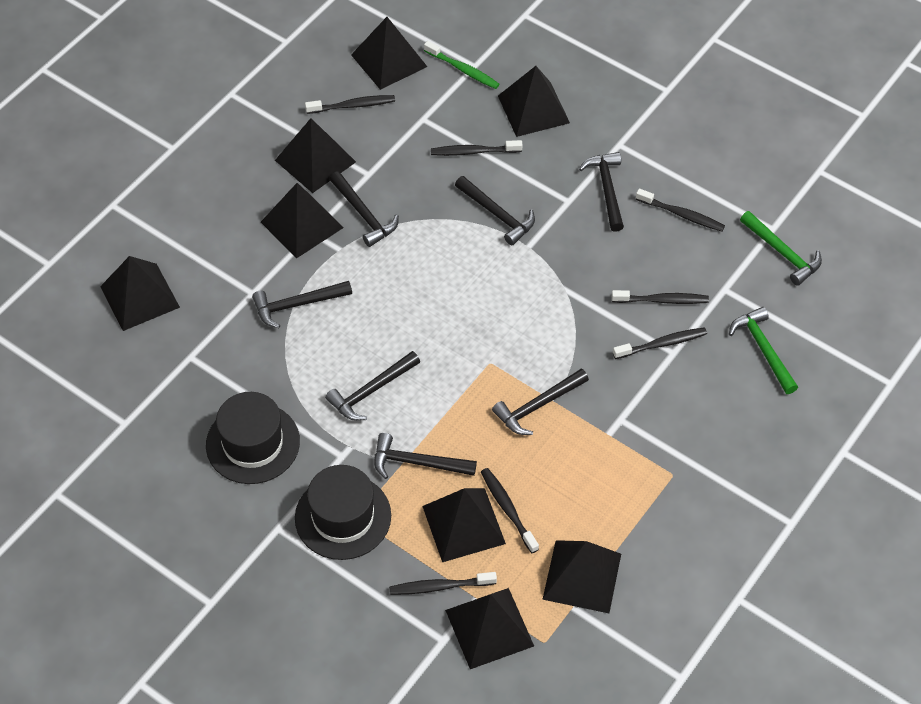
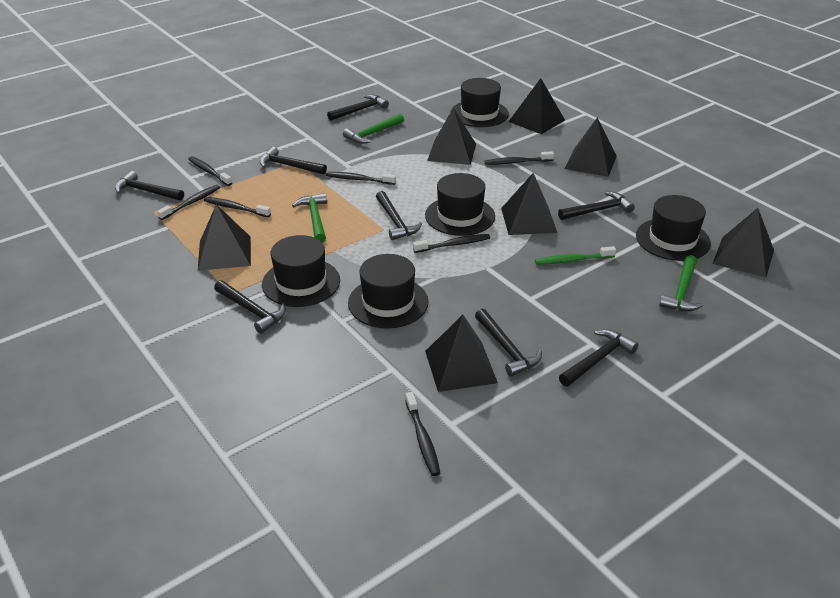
black hammer: [252,281,352,328] [325,351,420,421] [330,171,399,247] [374,433,477,479] [455,176,535,245] [492,369,589,435] [579,152,624,232] = 7 -> [115,171,184,201] [214,280,286,334] [260,147,327,175] [327,94,389,121] [376,191,422,240] [475,309,542,377] [558,192,635,220] [559,329,639,387] = 8
black hat: [206,392,300,484] [295,465,391,560] = 2 -> [262,235,340,307] [348,254,428,328] [425,173,495,236] [451,78,509,127] [636,195,711,261] = 5
black pyramid: [100,256,180,331] [261,183,344,259] [275,118,356,193] [351,17,427,90] [422,488,506,562] [445,588,534,669] [498,66,570,137] [542,540,621,613] = 8 -> [198,204,251,271] [425,315,498,392] [427,108,476,165] [501,173,557,235] [508,78,565,134] [565,118,617,177] [713,208,774,277] = 7
green hammer: [729,307,798,394] [740,211,822,286] = 2 -> [292,193,327,243] [343,114,404,144] [659,255,704,311] = 3

